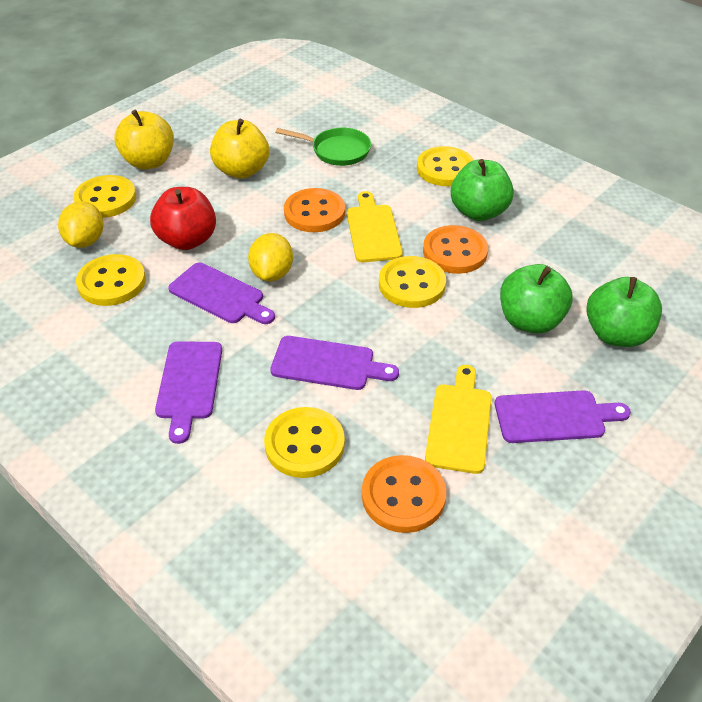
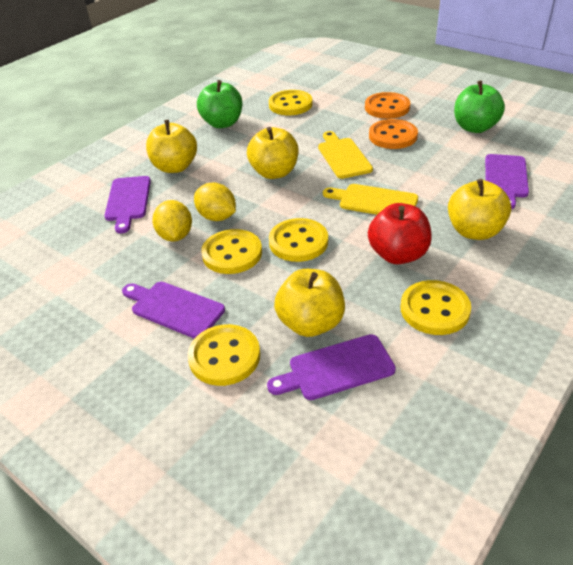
green apple: [451,159,514,221] [500,264,573,333] [586,277,662,347] = 3 -> [197,80,242,128] [454,80,505,133] = 2
green pan: [275,128,371,166] = 1 -> none = 0
orange button: [284,188,345,232] [362,455,446,533] [423,225,488,274] = 3 -> [365,92,410,119] [369,119,418,149] = 2
yellow apple: [114,110,174,169] [210,119,269,179] = 2 -> [146,120,197,173] [247,127,298,179] [274,269,345,337] [448,179,511,240] = 4

